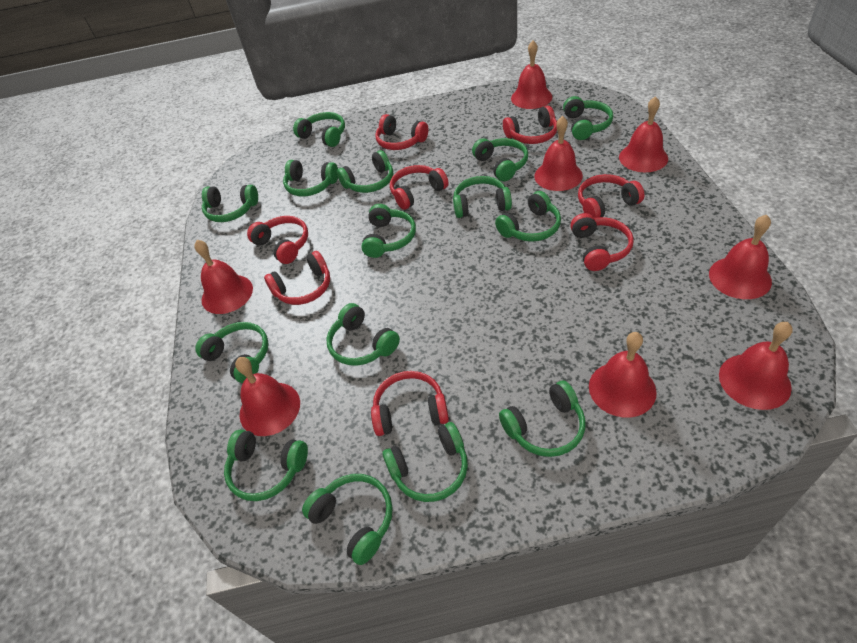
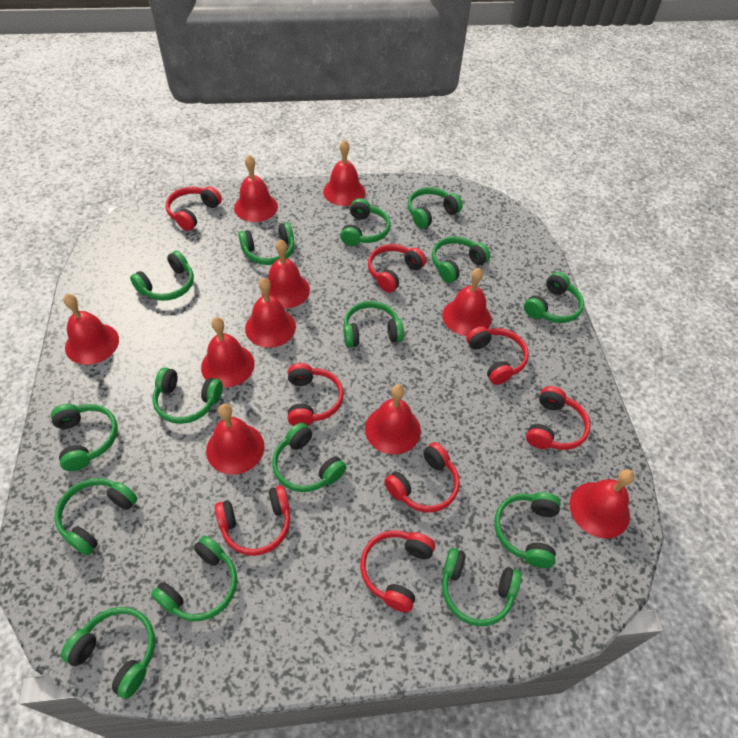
red bell: [194,240,253,314] [235,357,300,436] [511,41,552,109] [534,116,583,191] [589,332,656,418] [619,96,668,172] [709,215,772,299] [719,322,792,410] = 8 -> [64,294,119,365] [201,317,255,388] [206,404,264,475] [234,155,278,222] [245,278,296,348] [262,239,310,309] [323,140,365,206] [365,384,421,455] [442,268,491,336] [570,469,634,539] = 10

